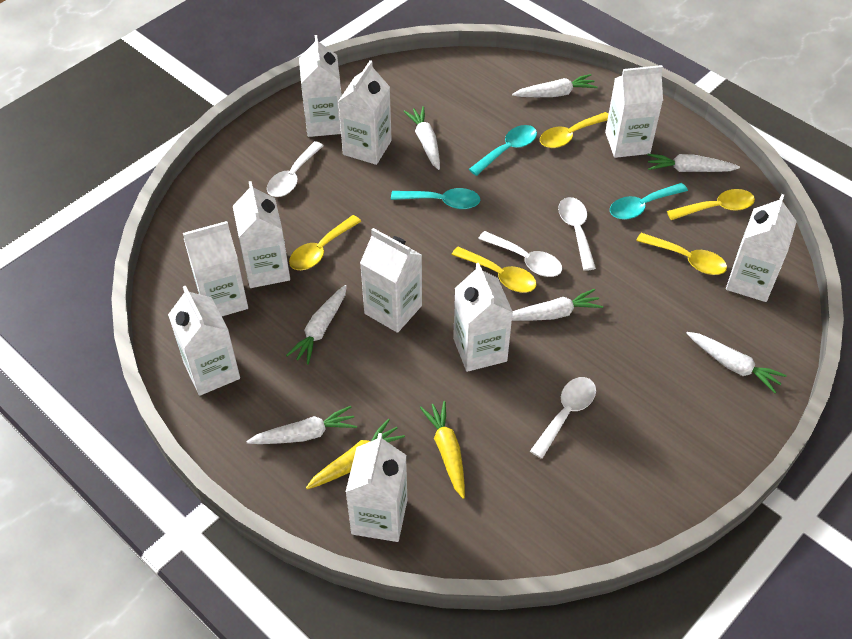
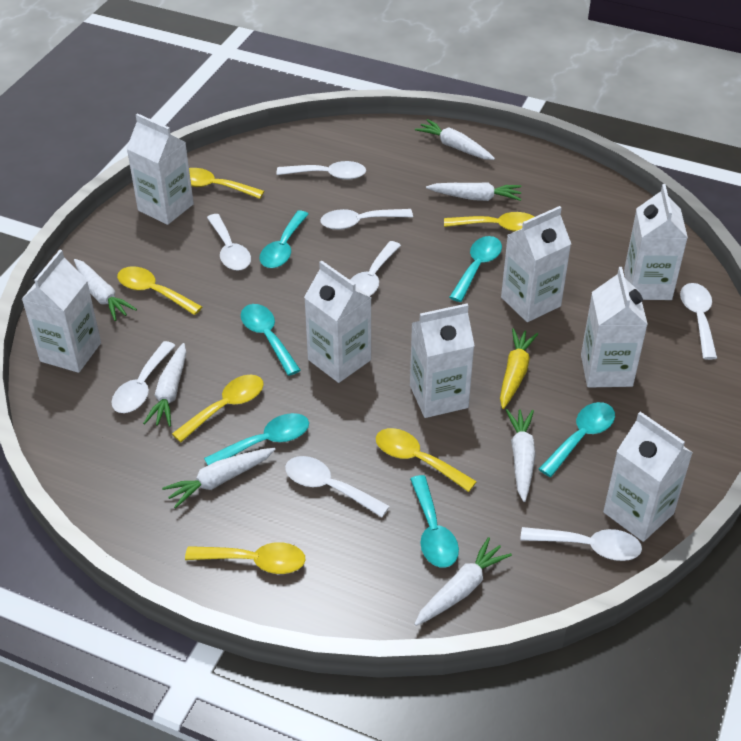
turquoise spoon: [391,188,480,209] [469,125,537,176] [610,183,688,220] = 3 -> [204,413,309,465] [241,304,301,376] [260,211,309,268] [410,475,459,568] [449,236,502,302] [539,402,615,477] = 6
white carton: [168,286,240,396] [183,221,248,316] [233,181,290,288] [299,35,342,137] [338,60,392,165] [346,433,407,542] [360,228,422,333] [453,263,513,372] [605,65,663,158] [726,194,797,302] = 10 -> [22,250,101,373] [126,113,194,225] [304,261,371,383] [410,303,475,418] [501,206,571,322] [581,267,648,388] [603,412,693,542] [624,184,688,300] = 8
white spoon: [267,141,324,197] [478,231,562,277] [530,377,596,459] [558,197,596,271] = 4 -> [111,341,176,413] [207,214,251,271] [277,161,366,180] [285,456,390,517] [321,209,413,230] [350,241,401,296] [520,527,642,561] [680,283,717,360] = 8
yellow carrot: [306,419,405,489] [420,401,465,499] = 2 -> [500,328,538,409] = 1
yellow spoon: [289,215,362,270] [452,247,536,293] [540,112,608,148] [636,233,727,275] [667,189,755,220] = 5 -> [117,266,202,315] [172,375,264,442] [185,542,306,574] [189,168,264,199] [376,428,477,492] [444,212,534,232] = 6

